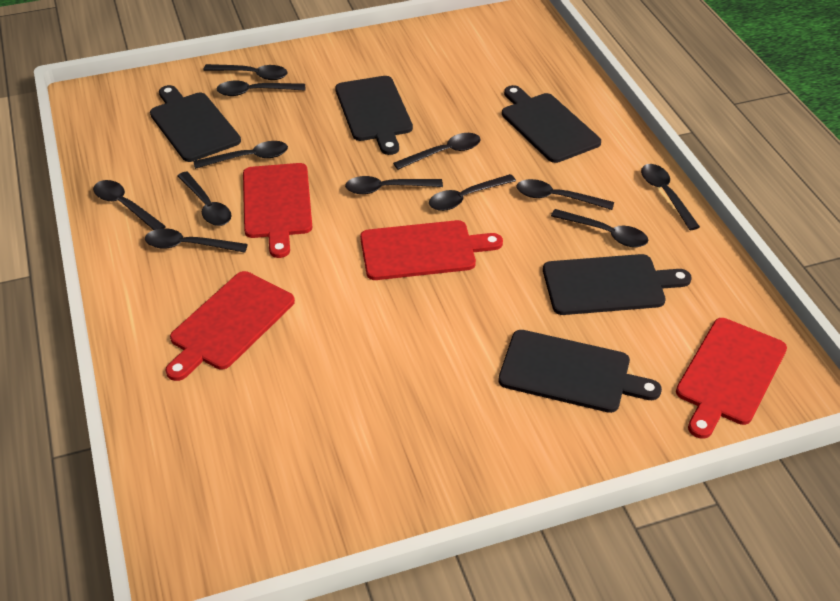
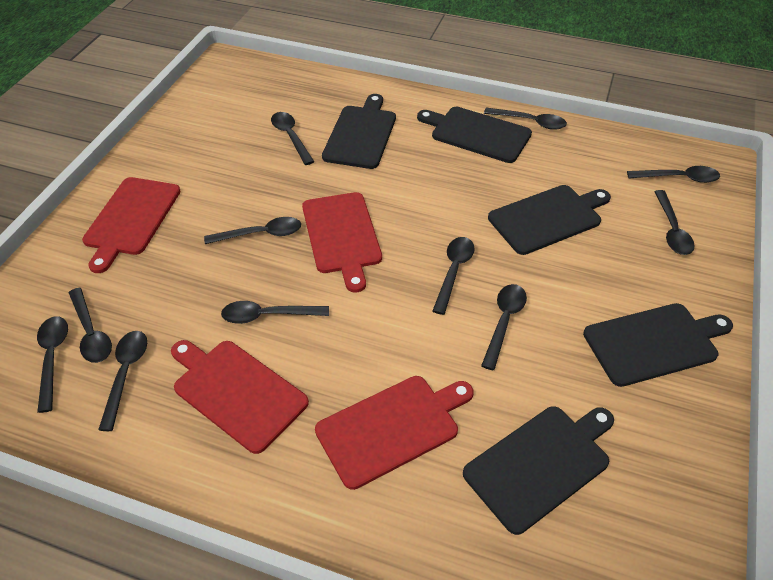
black spoon: [93,180,166,230] [145,228,248,253] [178,171,231,226] [193,141,288,169] [203,64,287,80] [217,81,305,96] [345,176,443,194] [393,133,481,170] [429,174,516,211] [517,179,614,210] [551,209,648,247] [641,164,700,230] = 12 -> [37,316,68,413] [69,288,112,363] [98,331,147,431] [204,217,301,244] [221,301,329,324] [271,112,314,165] [433,237,475,315] [481,284,527,370] [484,108,567,130] [627,166,720,183] [654,190,695,255] = 11

